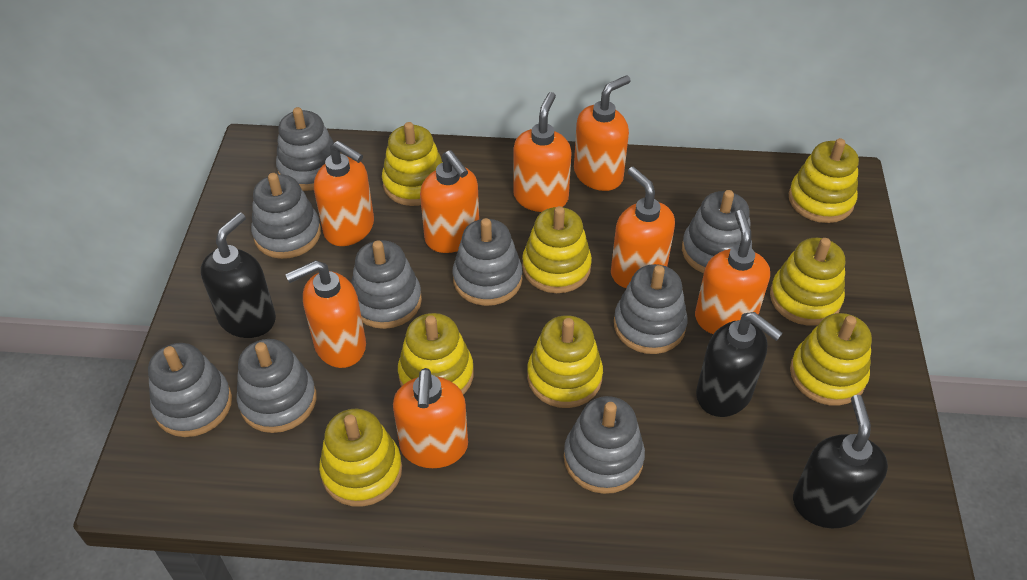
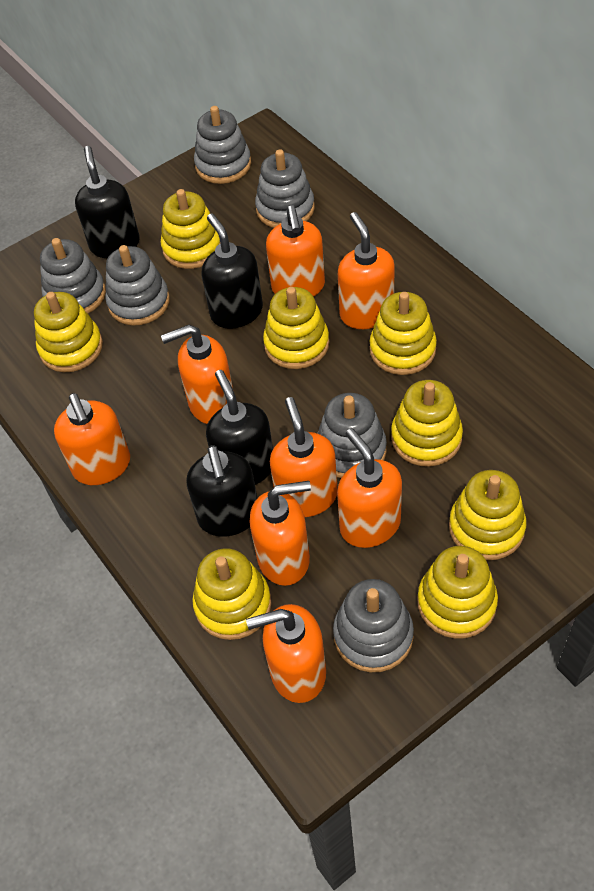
black soap dispenser: [201,212,276,338] [696,312,783,417] [793,395,888,528] = 3 -> [75,146,140,258] [186,445,257,537] [202,214,263,329] [206,370,273,485] = 4
grey stacking toy: [148,343,232,437] [237,339,316,433] [251,173,321,259] [276,107,334,191] [351,240,422,329] [453,218,522,306] [564,396,645,494] [614,264,688,354] [682,190,752,274] = 9 -> [40,238,106,314] [105,245,170,326] [194,106,251,184] [255,149,315,228] [317,393,387,478] [333,579,414,672] = 6

